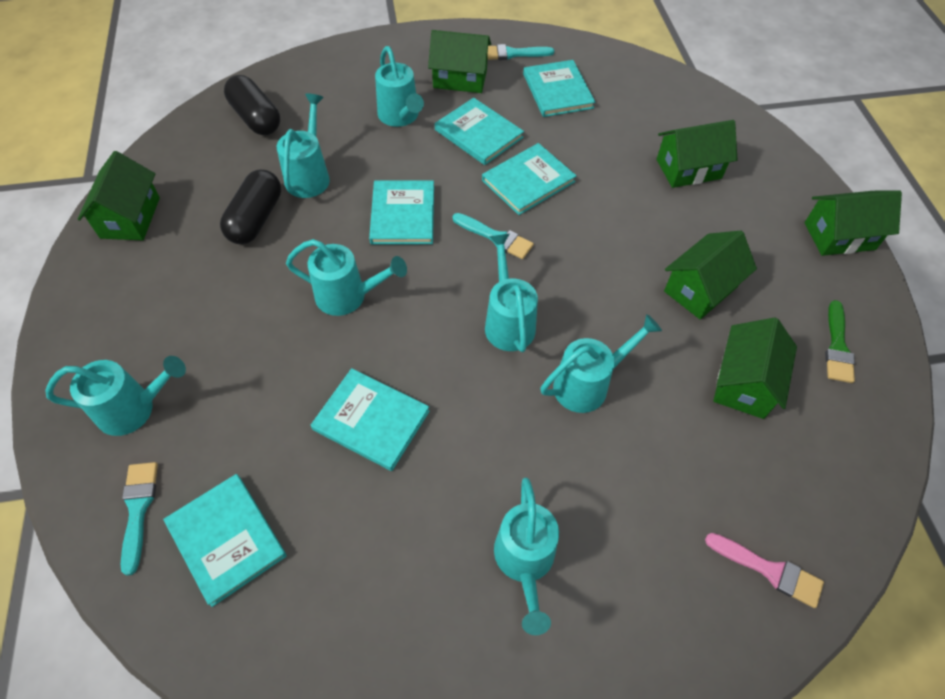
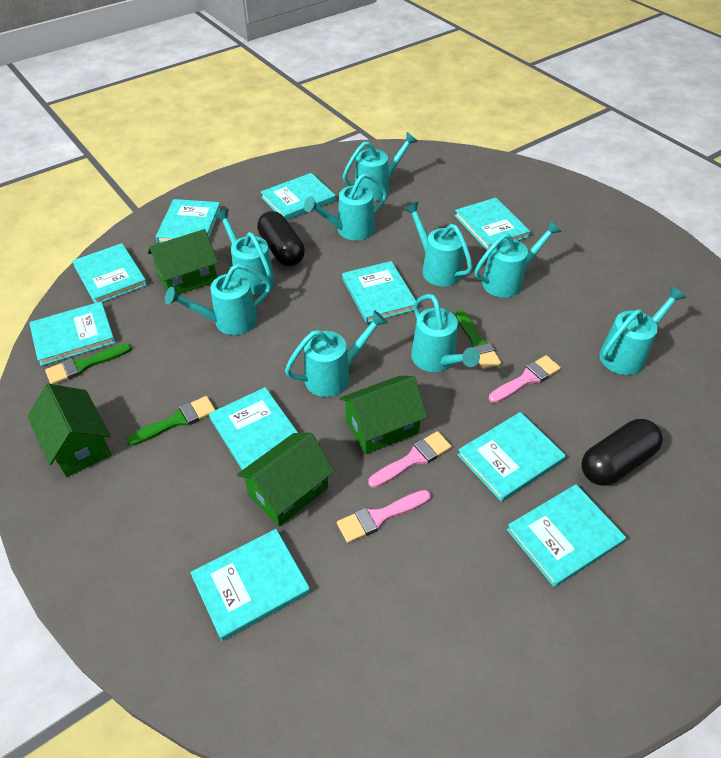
green brush: [825,300,855,383] = 1 -> [45,343,132,384] [126,396,215,446] [456,310,501,369] = 3
green house: [78,151,160,240] [428,30,491,93] [657,120,738,188] [664,231,757,320] [713,318,797,419] [805,190,902,256] = 6 -> [27,384,112,477] [148,229,218,295] [237,433,335,527] [340,376,428,454] = 4
pink brush: [705,533,824,608] = 1 -> [337,490,431,543] [368,431,452,488] [489,355,561,403] = 3
turquoise book: [163,474,287,607] [311,368,430,471] [369,180,434,245] [435,98,524,165] [482,143,576,215] [523,60,595,117] = 6 -> [29,301,115,366] [72,243,147,303] [156,199,221,243] [190,529,310,641] [209,387,298,470] [261,173,336,220] [342,261,416,323] [454,198,530,250] [457,412,566,502] [507,484,626,587] = 10
turquoise brush: [121,462,158,576] [453,213,534,259] [487,44,554,60] = 3 -> none = 0
turquoise watering can: [45,356,186,436] [277,93,330,198] [286,239,407,316] [375,46,424,127] [485,234,538,352] [494,478,559,635] [540,314,662,413] = 7 -> [165,263,272,335] [214,209,275,295] [285,310,388,397] [304,173,387,241] [343,132,418,201] [404,202,473,286] [411,294,480,372] [475,220,561,298] [599,286,686,375] = 9

